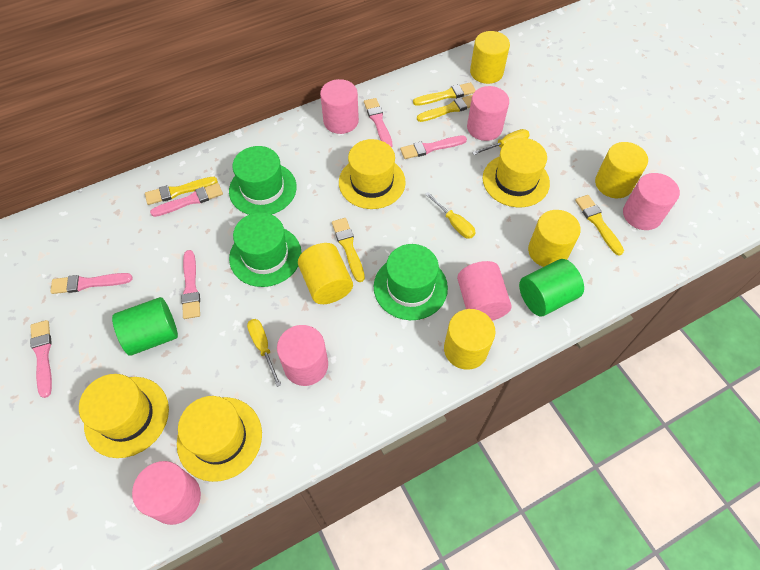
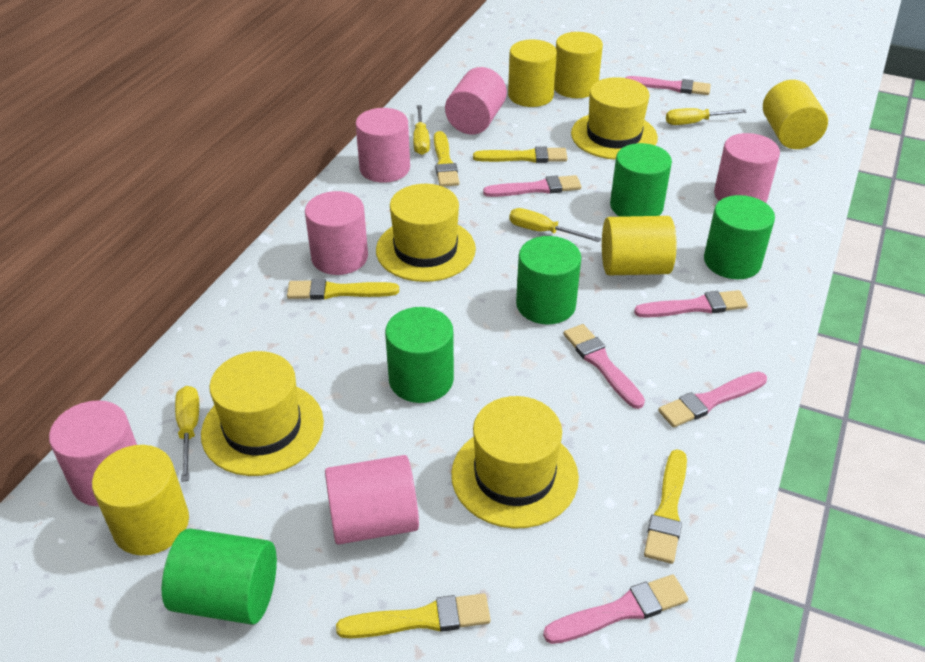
green cylinder: [112,297,178,356] [519,259,584,317] = 2 -> [162,528,277,625] [385,307,454,403] [516,236,581,324] [610,143,672,217] [704,195,775,279] = 5
green hat: [229,146,297,215] [229,212,302,287] [374,244,448,320] = 3 -> none = 0
yellow screwdriver: [247,319,281,387] [425,192,475,239] [472,129,530,155] = 3 -> [175,386,199,482] [413,105,430,155] [509,208,601,242] [666,108,747,125] = 4

